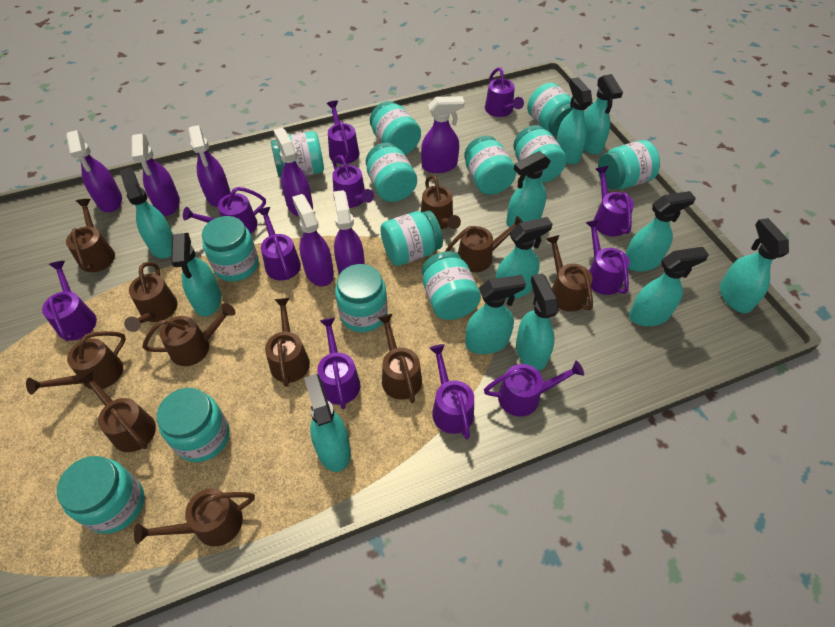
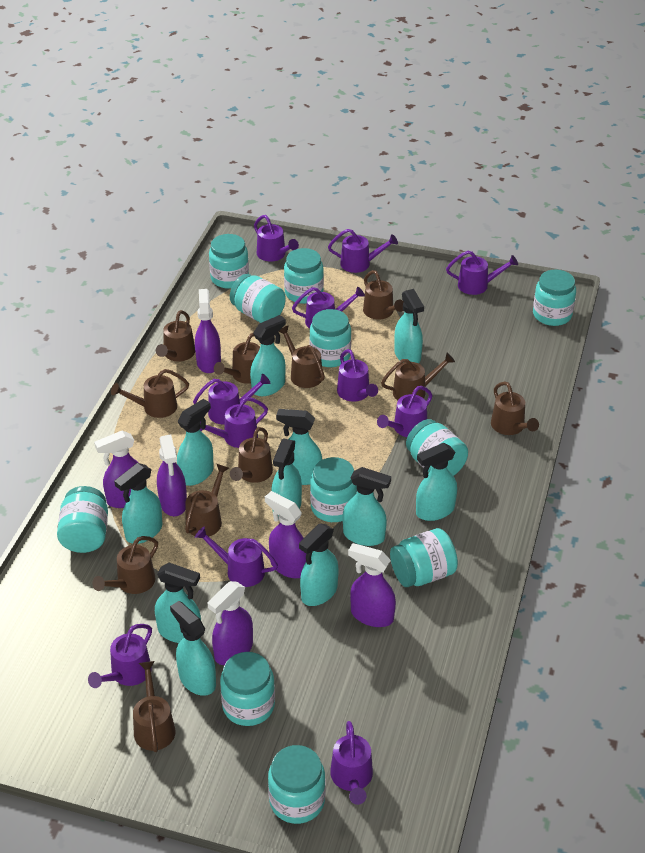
purple spray bottle: [66,130,122,212] [132,134,180,216] [188,125,231,207] [273,128,313,216] [292,194,334,286] [334,190,365,274] [421,96,465,173] = 7 -> [94,430,147,508] [157,435,187,516] [195,289,221,373] [208,581,253,665] [265,491,306,578] [348,543,396,627] = 6
turquoise jar: [57,456,144,534] [157,388,230,462] [202,216,259,282] [271,131,324,177] [335,264,387,332] [366,143,417,202] [370,101,421,155] [380,210,443,266] [422,251,481,320] [464,136,516,195] [513,125,567,183] [527,83,574,136] [598,140,660,190] = 13 -> [57,486,108,553] [209,234,249,289] [220,652,275,726] [230,274,286,323] [268,745,325,824] [284,248,324,304] [309,309,351,367] [310,457,357,522] [390,528,458,587] [406,419,468,476] [533,270,576,326] = 11
turquoise spray bottle: [120,167,173,259] [171,233,221,317] [304,374,351,472] [465,275,526,354] [495,217,553,299] [506,151,551,227] [516,274,559,371] [556,77,592,165] [584,74,623,155] [626,191,696,272] [629,247,709,326] [720,218,789,313] = 12 -> [114,463,162,544] [155,563,201,643] [170,601,216,696] [177,399,214,486] [250,315,286,396] [271,438,302,516] [276,409,322,485] [299,523,339,606] [343,467,391,546] [394,289,424,364] [416,443,457,521] = 11

